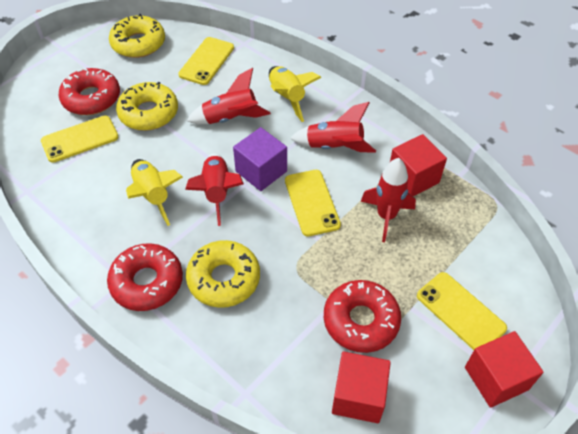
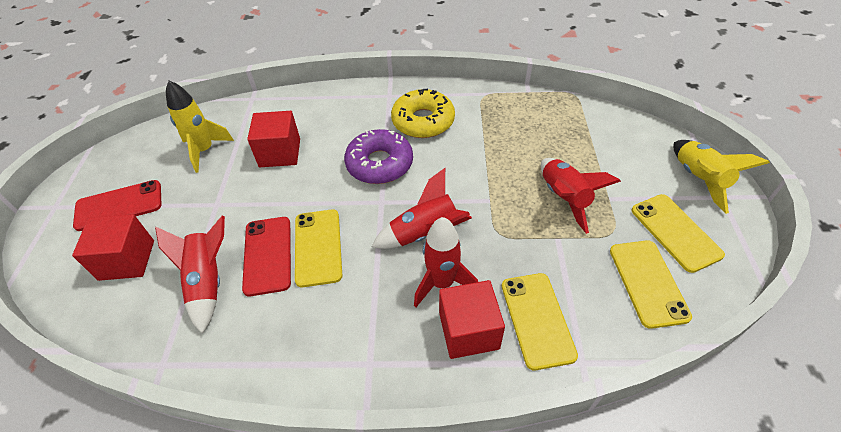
purple cube: [233,127,287,191] = 1 -> none = 0
purple donut: none = 0 -> [344,129,413,184] = 1
red donut: [59,68,120,115] [107,243,183,311] [324,280,401,353] = 3 -> none = 0
red phone: none = 0 -> [73,180,161,231] [242,217,291,296] = 2
yellow donut: [109,14,165,58] [116,82,178,131] [186,240,260,308] = 3 -> [391,89,455,138] = 1

